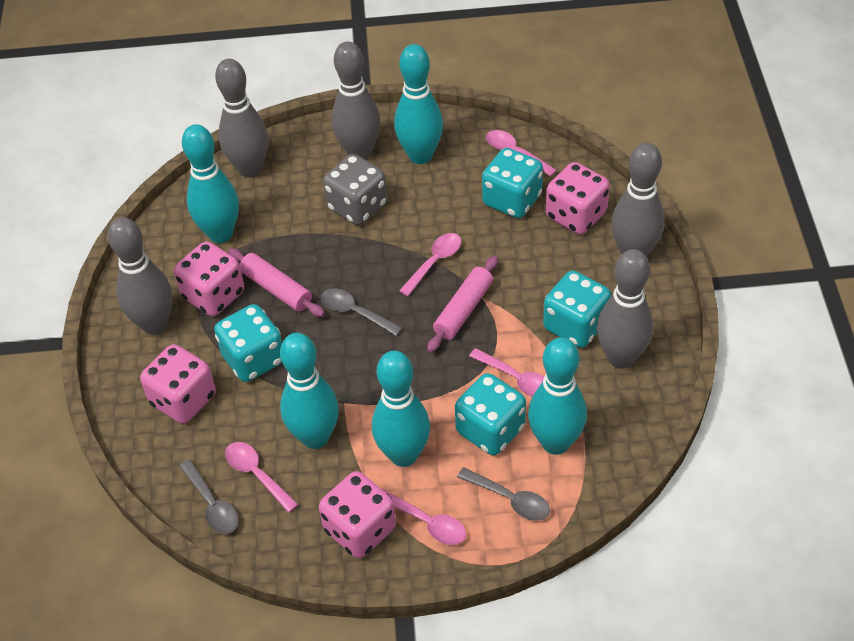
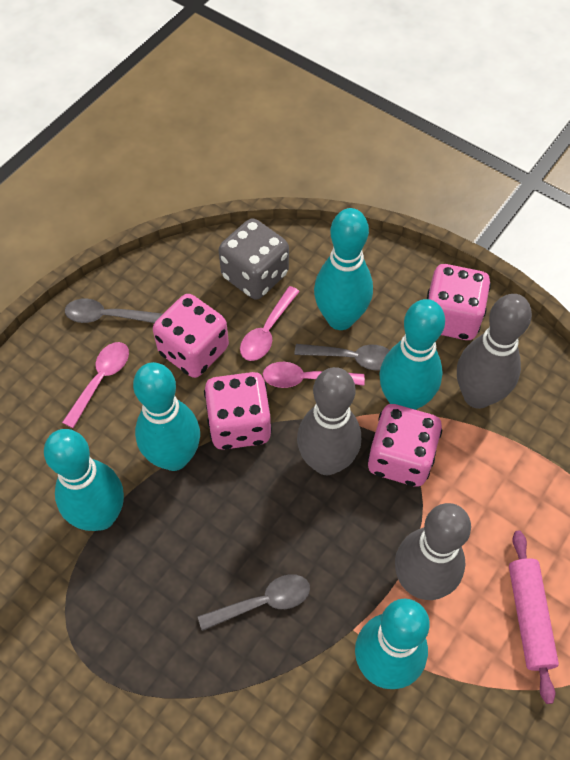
grey bowling pin: [108,217,172,335] [215,59,268,178] [331,41,380,160] [597,249,653,369] [611,143,665,257] = 5 -> [297,367,361,475] [395,503,471,600] [457,294,532,409] = 3
pink rolling pin: [228,248,325,317] [427,256,498,352] = 2 -> [509,531,559,704] = 1
pink spoon: [225,442,298,513] [382,489,466,545] [399,233,461,296] [469,348,544,397] [486,130,557,177] = 5 -> [62,342,129,428] [240,286,300,361] [263,362,365,388] = 3
turquoise dice: [214,304,282,382] [455,373,526,455] [482,148,543,218] [543,270,611,348] = 4 -> none = 0

